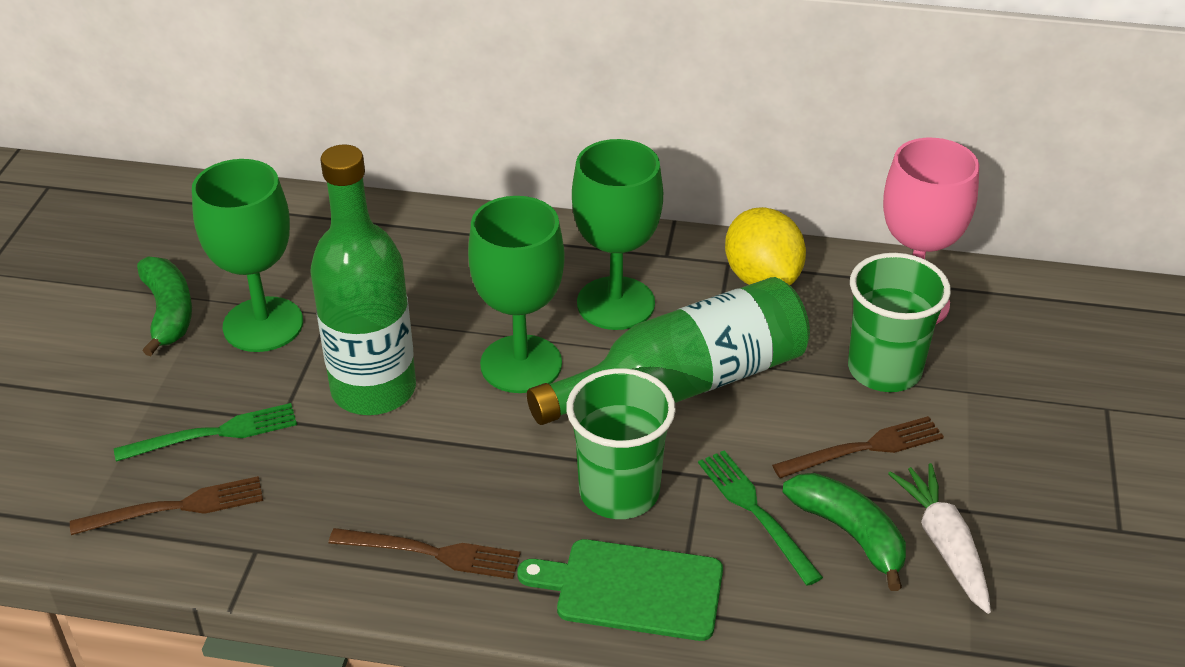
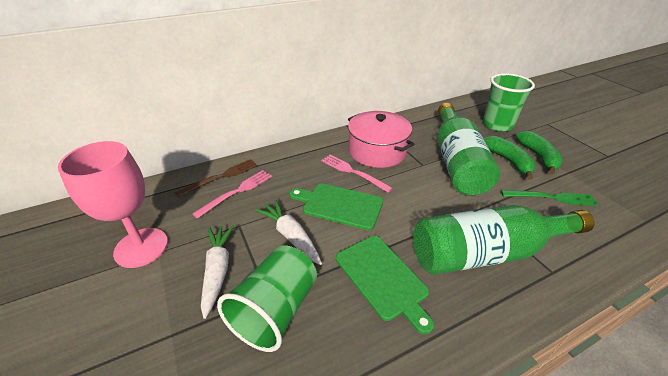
brown fork: [70,476,263,535] [329,528,521,579] [772,416,944,478] = 3 -> [175,159,258,198] = 1
green cutting board: [517,539,723,641] = 1 -> [289,183,383,230] [336,236,434,334] = 2
green fork: [114,403,297,462] [698,450,823,586] = 2 -> [501,190,598,206] = 1
green goblet: [192,159,303,352] [468,196,565,393] [572,139,663,330] = 3 -> none = 0
pink fork: none = 0 -> [192,170,272,219] [321,154,393,192] = 2
pink pot: none = 0 -> [348,111,414,168] = 1
white carrot: [888,463,991,614] = 1 -> [201,225,234,319] [255,199,322,265] = 2
yellow lemon: [725,207,806,285] = 1 -> none = 0

